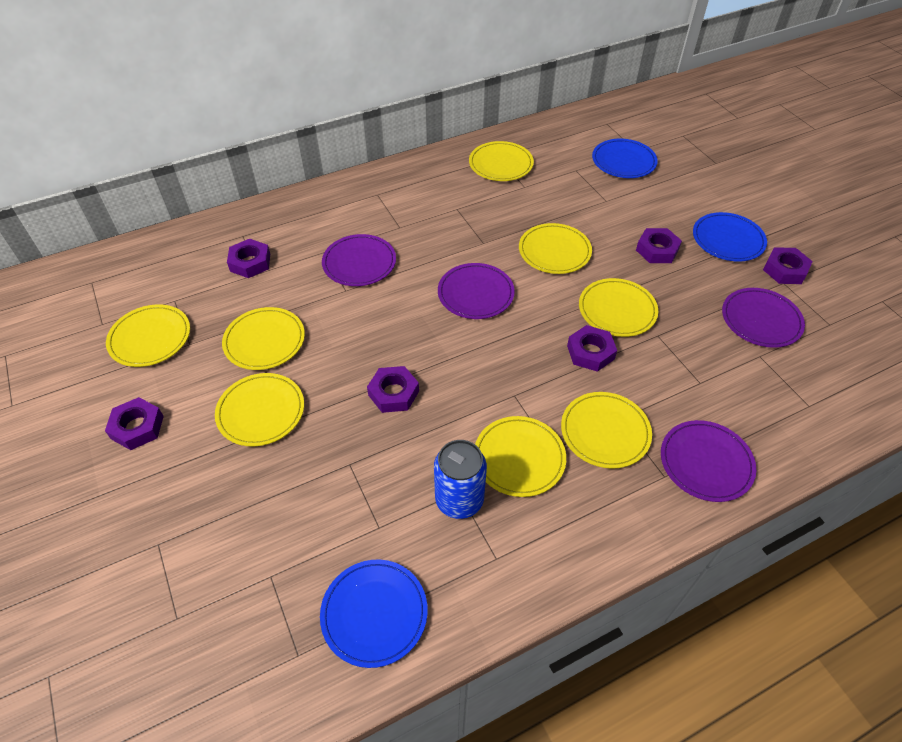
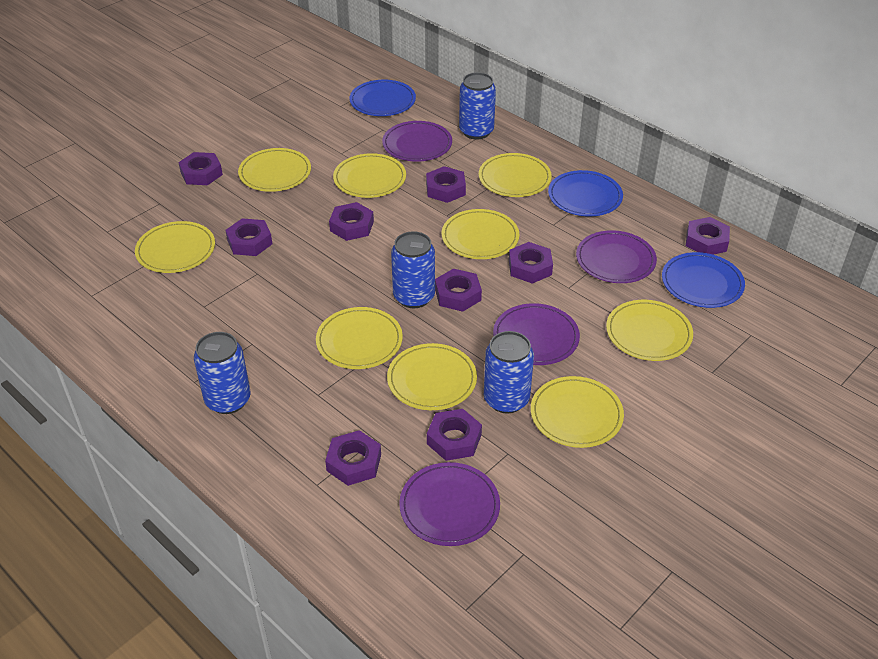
blue can: [434,440,487,519] = 1 -> [194,332,251,414] [391,231,435,308] [459,72,496,139] [484,331,534,413] = 4
purple nut: [105,397,164,450] [227,239,270,278] [367,366,419,413] [567,325,617,372] [636,228,682,263] [763,247,813,284] = 6 -> [178,152,223,185] [225,218,272,256] [325,430,381,486] [329,202,374,241] [426,166,466,203] [427,409,482,461] [435,269,482,312] [509,242,553,284] [686,217,730,255] = 9
yellow plate: [106,304,190,367] [215,373,304,446] [222,307,305,370] [469,141,534,181] [475,416,566,497] [519,223,592,274] [561,392,652,469] [579,278,658,337] = 8 -> [135,221,215,273] [238,148,311,192] [316,307,403,369] [333,153,406,198] [387,343,477,410] [442,209,519,259] [479,153,552,197] [531,376,624,448] [606,300,693,361] = 9

